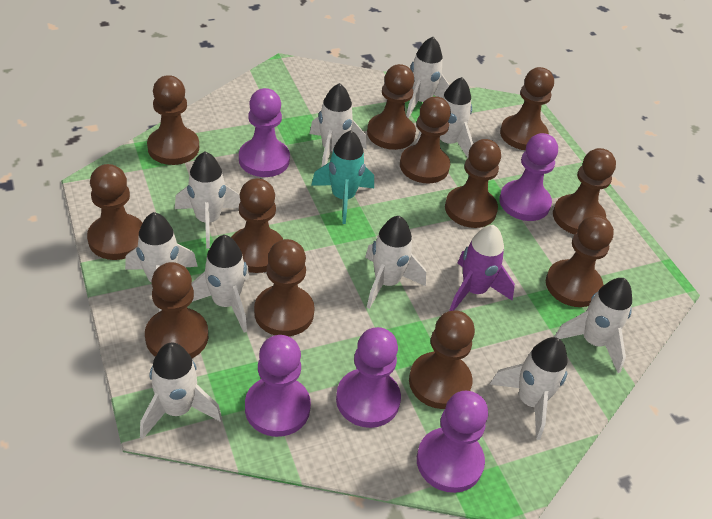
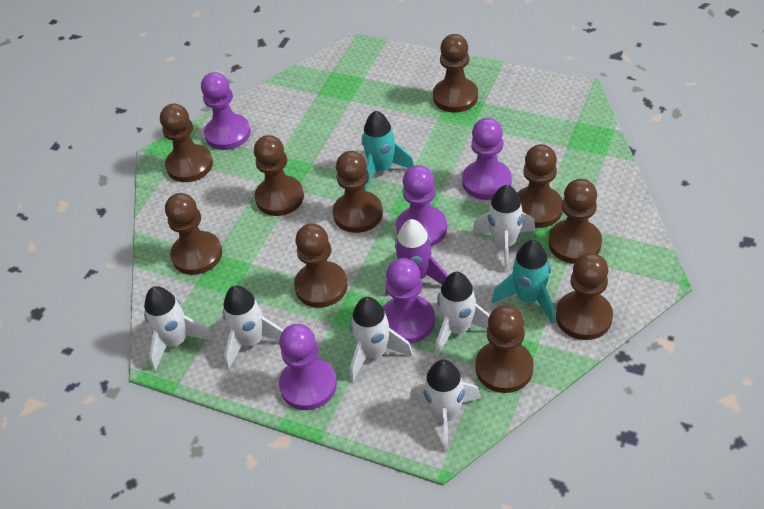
brown pawn: [87,164,142,260] [145,262,208,358] [147,75,199,165] [231,178,283,273] [254,239,315,336] [367,64,416,150] [400,96,451,184] [409,310,475,409] [445,139,501,228] [500,67,554,150] [546,215,614,307] [553,148,616,235] = 12 -> [160,104,213,182] [165,193,222,275] [254,135,304,216] [294,224,348,308] [333,151,383,233] [433,34,478,113] [476,305,534,393] [517,144,563,228] [548,179,602,264] [556,253,613,340] = 10
turquoise rocket: [311,130,374,224] = 1 -> [362,110,414,190] [492,240,555,324] = 2
white rocket: [125,212,198,312] [140,342,222,440] [175,151,240,249] [191,235,249,333] [310,83,367,167] [365,216,426,309] [406,37,450,119] [415,77,473,158] [490,337,568,440] [554,278,632,373] = 10 -> [144,286,214,371] [223,285,283,370] [350,297,413,382] [410,360,481,452] [435,272,490,357] [472,185,535,272] = 6

